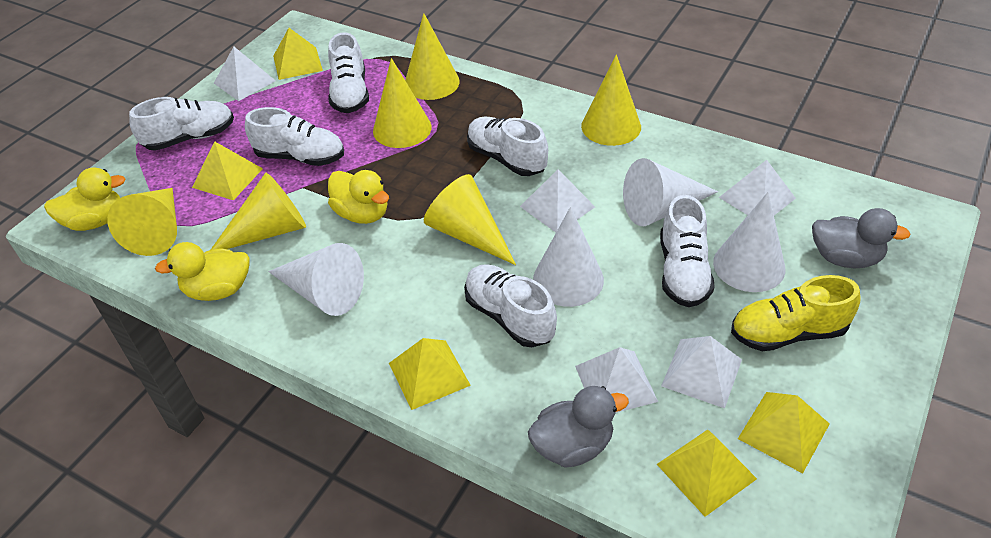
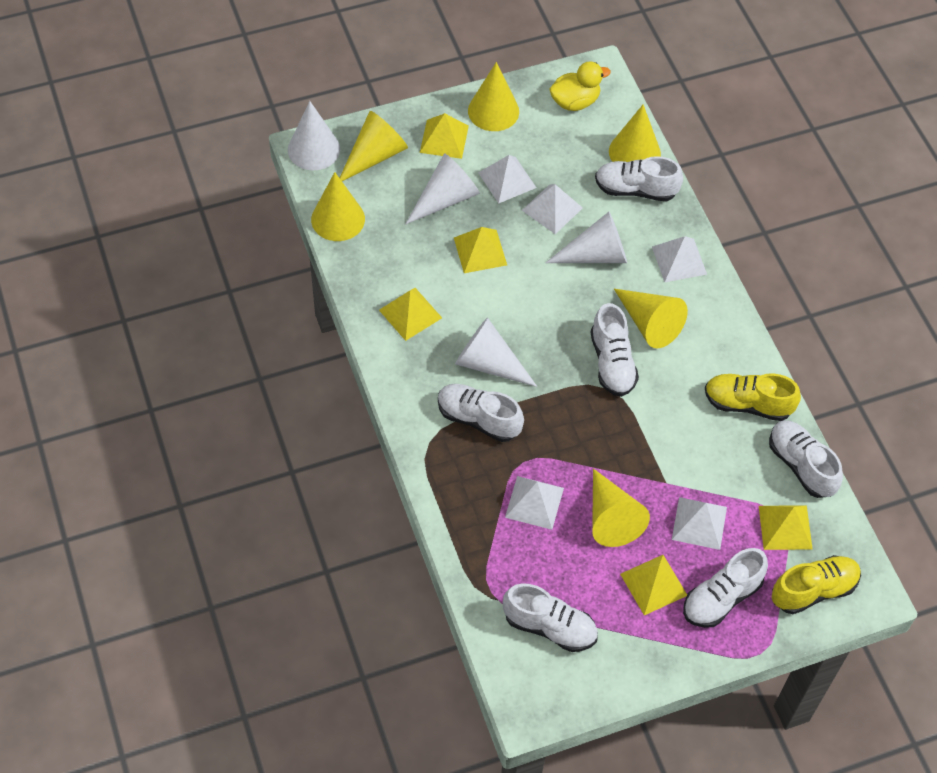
grey duck: [528,386,629,468] [812,208,911,268] = 2 -> none = 0
yellow duck: [44,167,125,231] [155,242,249,301] [328,170,389,224] = 3 -> [549,61,611,111] = 1
yellow shoe: [731,275,861,351] = 1 -> [705,373,801,421] [772,555,861,614] = 2

